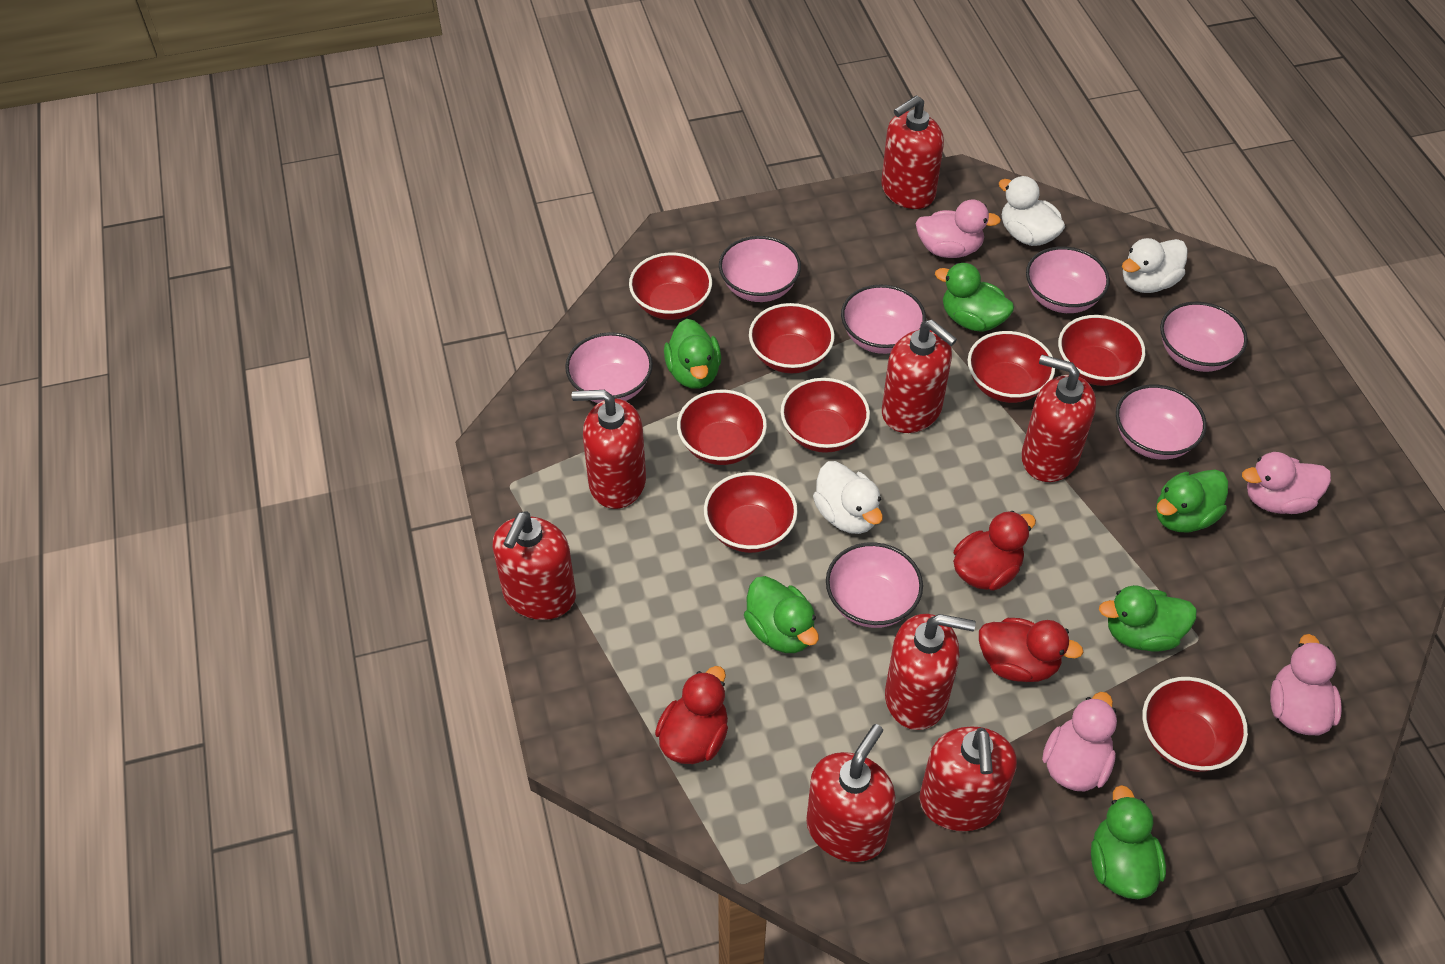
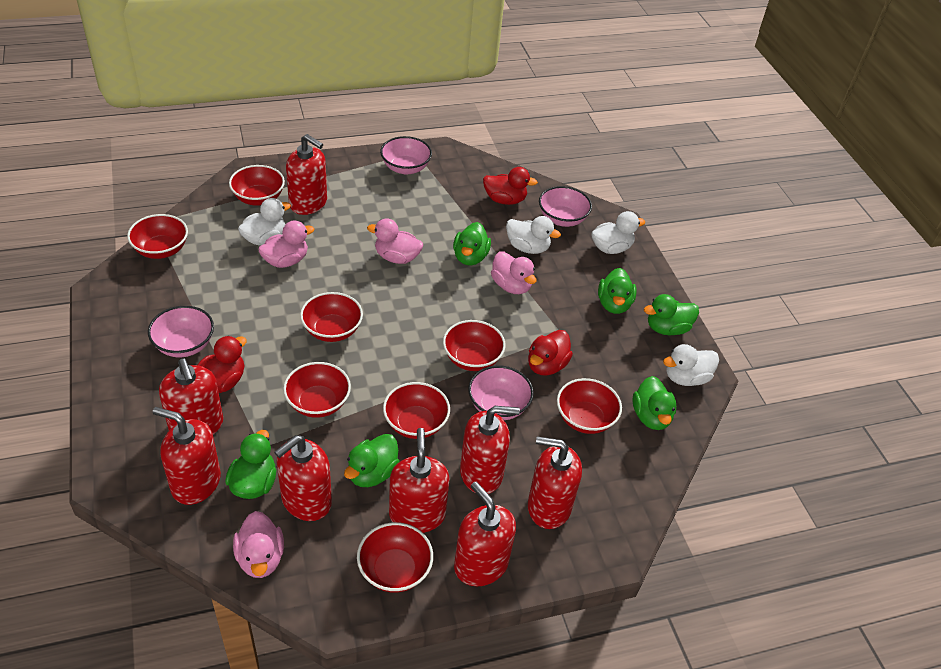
pink bowl: [565,332,653,403] [719,236,801,302] [826,542,923,628] [841,285,926,354] [1026,247,1110,313] [1116,384,1207,460] [1160,302,1248,372] = 7 -> [148,306,214,357] [380,136,432,175] [468,366,534,420] [539,186,592,227] = 4
white duck: [813,461,883,534] [999,176,1065,246] [1122,238,1188,293] = 3 -> [238,198,291,246] [506,216,561,254] [591,211,645,254] [663,344,719,386] = 4

